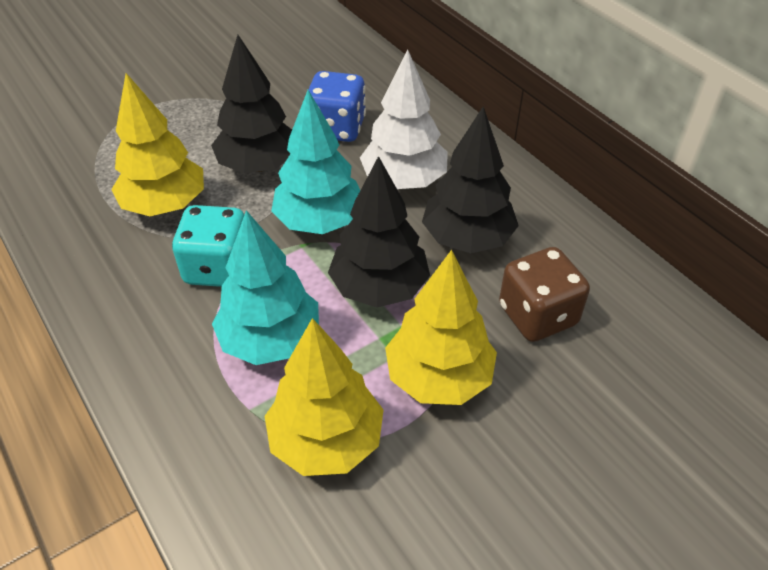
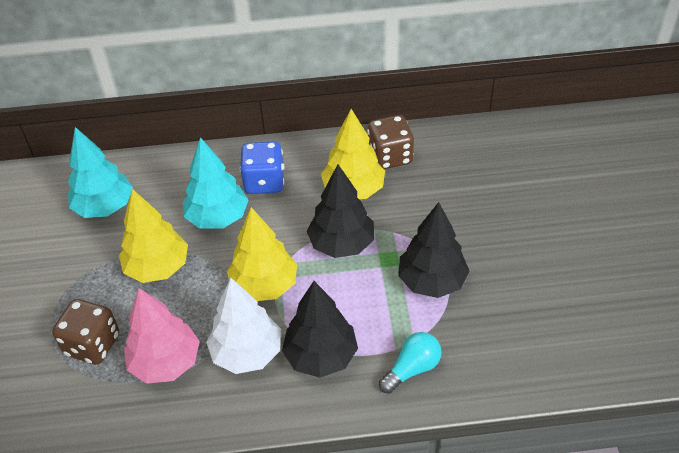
brown dice: [499,247,590,342] = 1 -> [52,299,119,365] [367,115,414,169] = 2
pink tree: none = 0 -> [124,288,200,384] = 1
turquoise dice: [172,205,244,287] = 1 -> none = 0
turquoise light bulb: none = 0 -> [379,332,441,394] = 1

